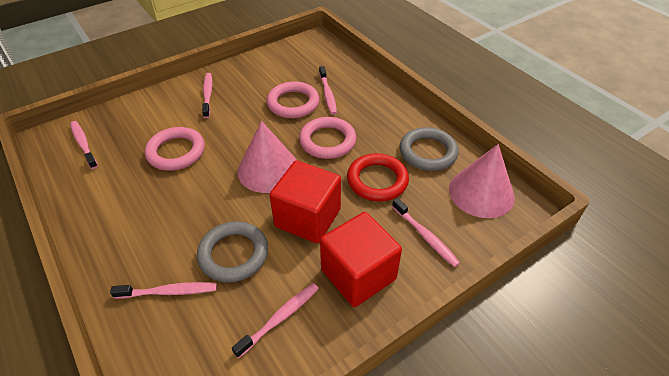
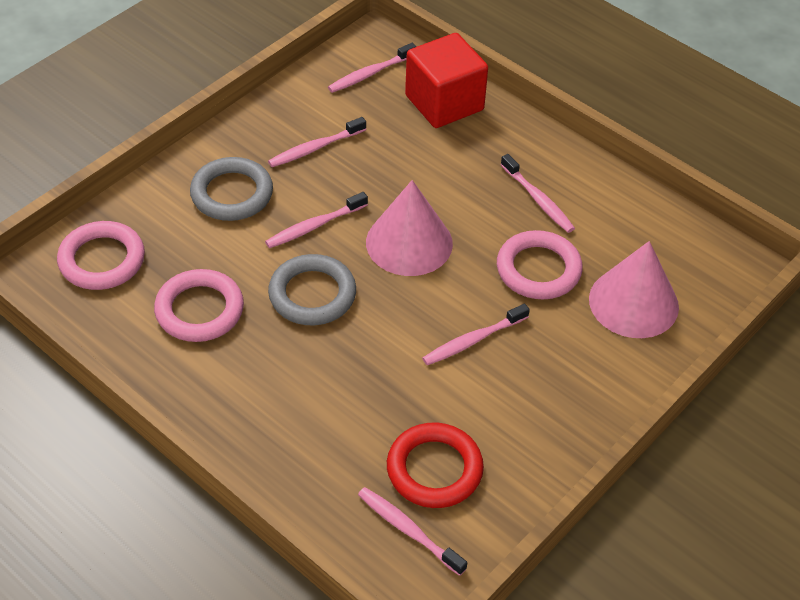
red cube: [270,160,341,243] [320,212,402,307] = 2 -> [405,33,488,128] = 1

